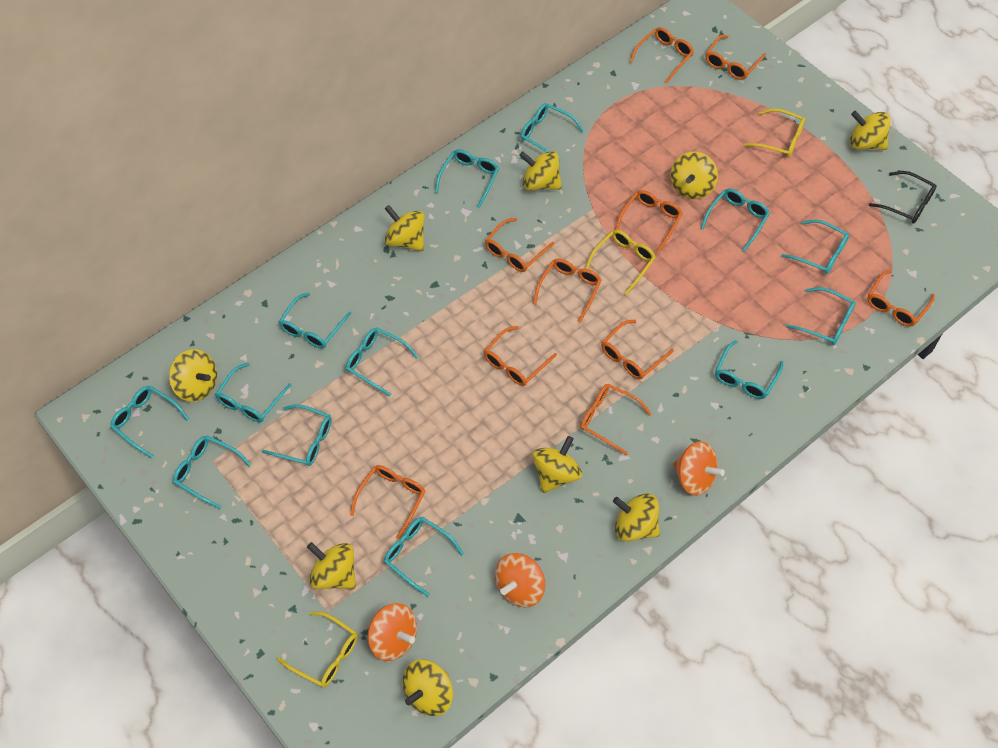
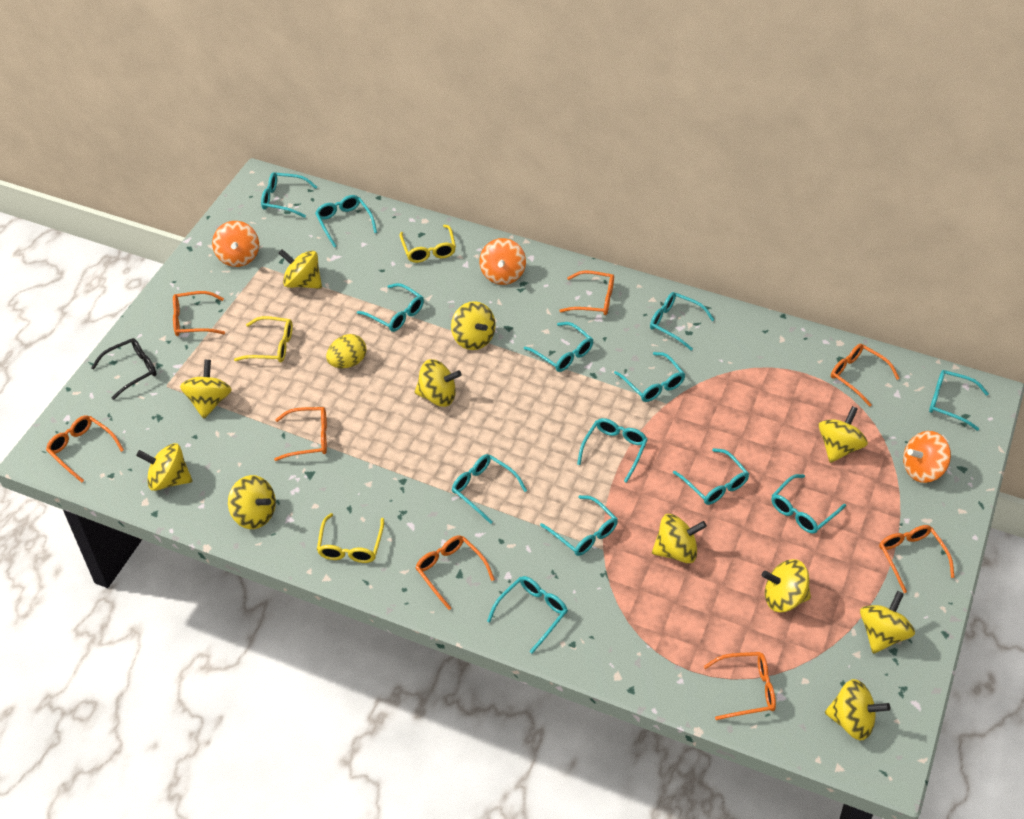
orange glasses: [350,465,426,539] [484,326,557,386] [485,218,554,272] [533,259,602,322] [580,384,651,455] [601,320,674,380] [615,190,683,252] [629,27,694,84] [705,35,766,80] [867,270,935,327] = 10 -> [46,415,124,482] [173,291,225,336] [274,407,327,461] [415,535,495,610] [559,270,614,315] [703,652,776,720] [831,344,900,407] [879,525,955,593] = 8
yellow egg: none = 0 -> [326,334,367,368] = 1
yellow spinning top: [169,349,217,402] [307,542,356,589] [385,205,425,251] [402,660,453,716] [519,151,562,191] [533,436,582,493] [613,494,660,542] [670,152,718,199] [850,111,891,150] = 9 -> [136,443,192,491] [180,360,232,419] [228,475,276,529] [279,249,322,289] [415,359,462,407] [451,301,496,350] [652,514,707,563] [762,559,811,612] [819,406,868,463] [825,679,890,740] [860,591,915,654] = 11

